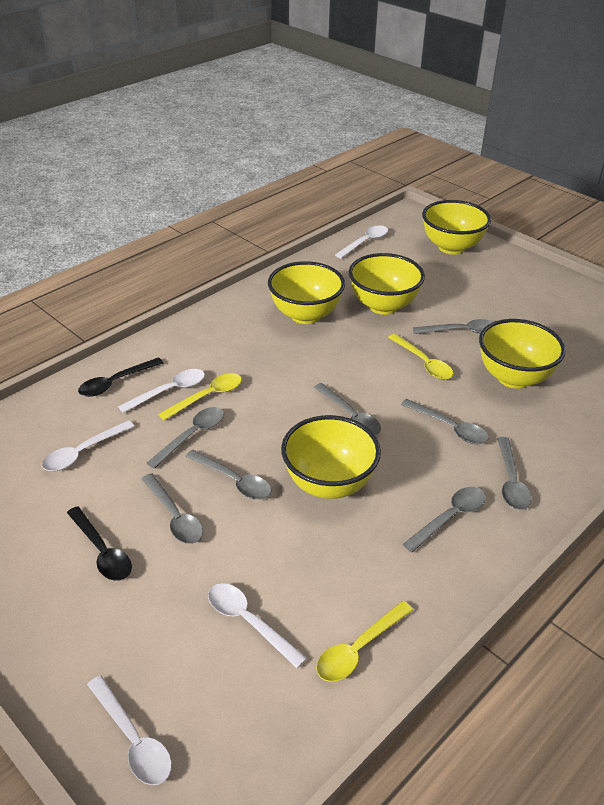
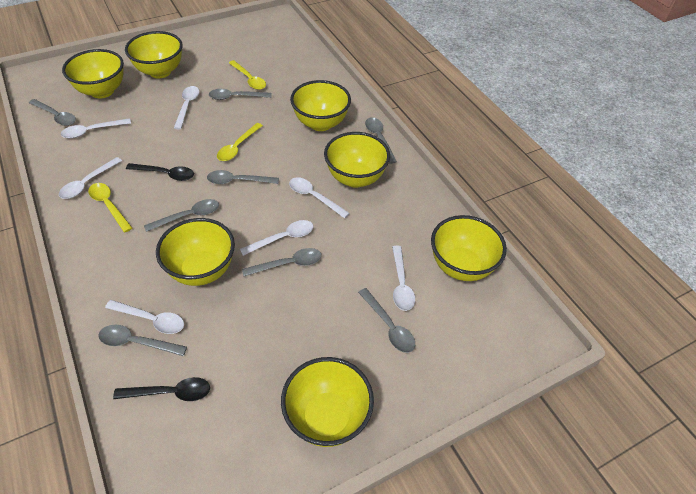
white spoon: [42,420,135,471] [87,676,172,785] [118,369,205,413] [208,583,307,668] [335,225,388,258] = 5 -> [59,157,122,199] [61,118,131,138] [105,300,184,334] [174,86,199,129] [240,220,314,256] [289,177,350,218] [392,246,415,311] = 7
yellow bowl: [268,261,345,324] [281,415,381,499] [349,253,425,315] [422,200,491,254] [479,319,566,389] = 5 -> [62,49,124,98] [125,31,183,78] [156,218,235,286] [281,357,374,447] [290,80,351,131] [324,132,390,188] [431,215,507,281] = 7

